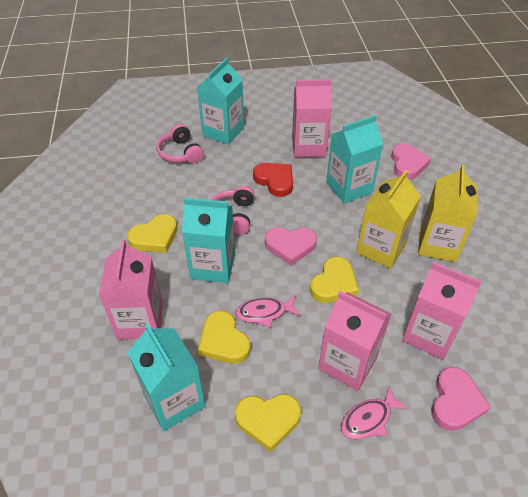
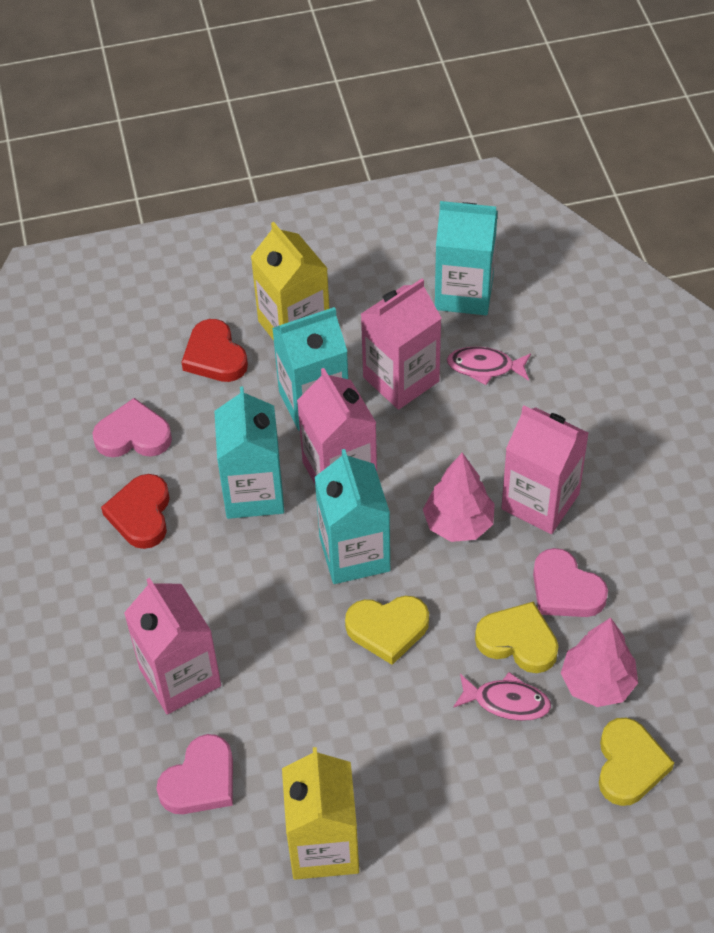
pink headphones: [156,124,204,164] [210,186,255,234] = 2 -> none = 0
pink tree: none = 0 -> [423,453,495,542] [561,618,638,707] = 2
red heart: [253,163,293,197] = 1 -> [101,474,170,549] [181,319,248,382] = 2
yellow heart: [127,214,177,253] [198,311,251,364] [235,394,301,452] [310,257,359,303] = 4 -> [345,596,429,665] [475,602,559,673] [599,718,674,806] = 3

